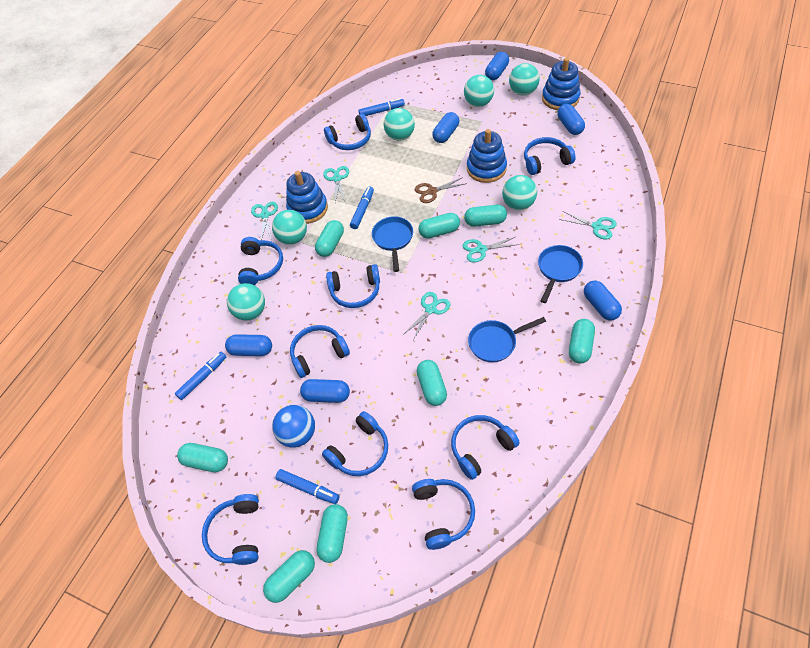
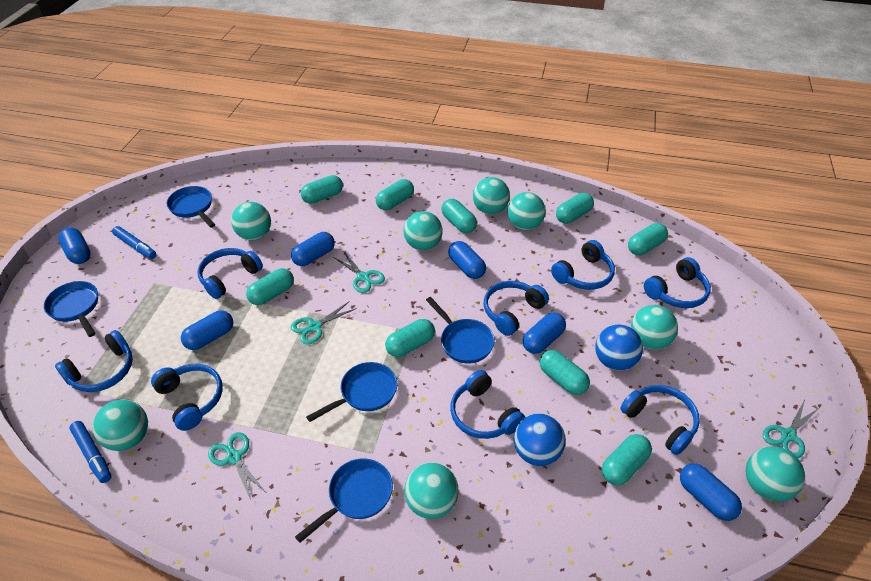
blue ball: [272,405,315,448] = 1 -> [514,413,566,466] [595,325,643,371] = 2
blue headphones: [202,494,259,565] [238,237,283,285] [290,325,350,378] [322,411,388,476] [324,114,371,150] [326,264,380,308] [412,479,475,550] [451,415,520,480] [524,137,576,175] = 9 -> [55,330,133,392] [151,364,223,431] [198,248,263,299] [450,370,525,439] [484,281,549,336] [551,240,615,290] [620,385,700,455] [644,257,711,308] = 8
blue marker: [175,352,226,400] [275,469,340,504] [350,186,374,229] [358,98,405,116] = 4 -> [69,421,112,483] [112,226,157,259] = 2
blue pan: [372,216,413,272] [468,317,546,363] [538,245,583,303] = 3 -> [44,281,98,337] [167,186,215,228] [295,458,393,543] [306,362,397,422] [426,297,495,364] = 5
blue stacking toy: [286,171,328,224] [467,129,507,183] [542,58,581,110] = 3 -> none = 0
brown scissors: [415,177,467,203] = 1 -> none = 0
turquoise ball: [227,283,265,321] [272,210,307,245] [384,108,415,141] [464,75,494,107] [502,175,537,210] [509,63,540,95] = 6 -> [92,399,148,451] [231,202,271,241] [404,211,442,251] [404,462,459,519] [473,177,510,214] [507,192,546,230] [631,305,678,350] [746,446,805,502] = 8
turquoise capsule: [177,443,228,472] [263,550,315,603] [315,220,344,257] [317,504,348,563] [417,360,447,406] [418,213,460,238] [464,205,507,227] [569,319,595,364] = 8 -> [246,268,294,305] [301,175,343,204] [376,179,414,210] [385,319,435,357] [441,199,477,233] [540,350,590,395] [556,193,594,224] [602,434,652,485] [628,223,668,255] = 9
turquoise scissors: [251,202,278,240] [323,166,349,202] [403,292,450,340] [463,237,520,262] [559,211,617,239] = 5 -> [208,432,266,500] [291,301,357,344] [334,251,385,293] [763,400,819,458] = 4

